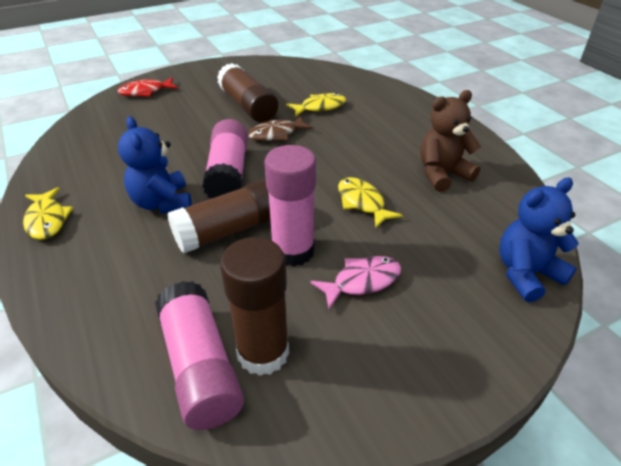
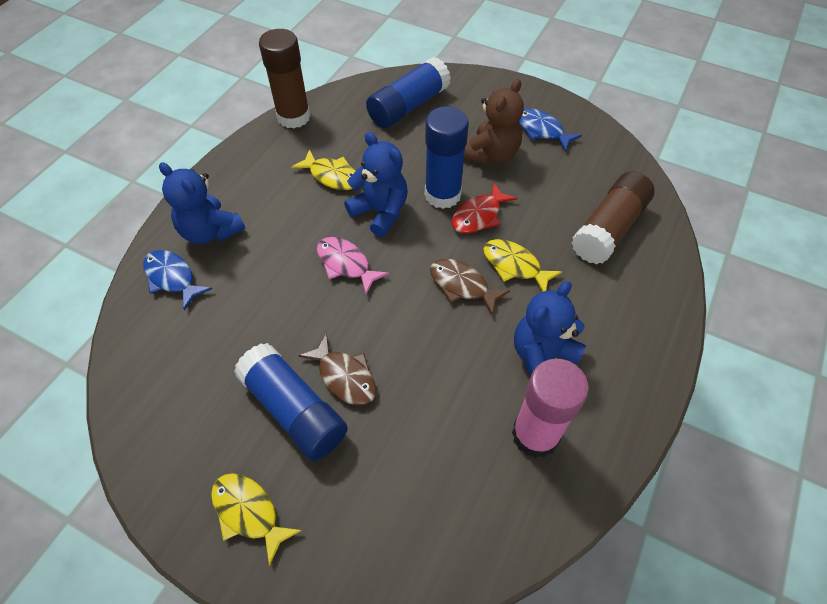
blue fish: none = 0 -> [143,250,212,310] [519,108,582,152] = 2
blue glue stick: none = 0 -> [234,343,348,461] [366,57,451,128] [425,106,469,209] = 3
blue teddy bear: [118,116,192,213] [499,177,579,302] = 2 -> [159,162,245,244] [344,132,408,237] [514,281,586,375] = 3
brown fish: [248,116,313,141] = 1 -> [299,333,376,406] [430,259,510,315] = 2
brown glue stick: [167,178,271,254] [217,63,278,122] [220,237,289,376] = 3 -> [259,29,311,128] [572,171,655,264] = 2
pink glue stick: [155,281,244,430] [202,119,248,198] [265,145,316,267] = 3 -> [512,359,589,458] = 1

